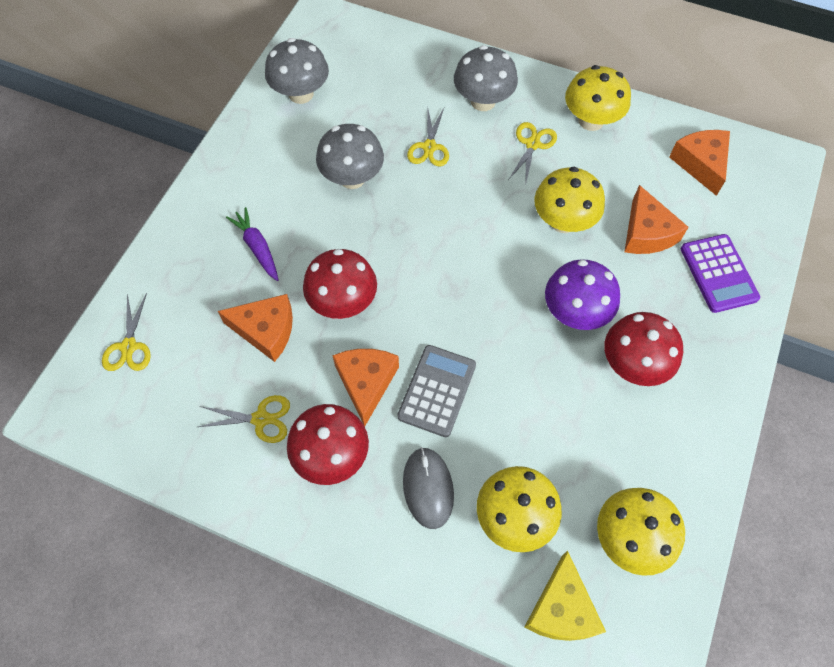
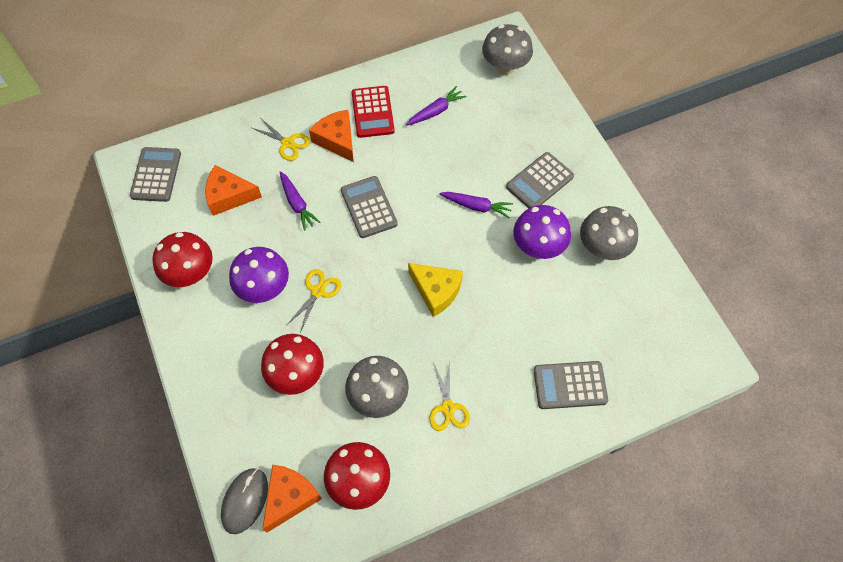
grey calculator: [397,345,476,437] = 1 -> [130,147,181,202] [341,176,398,238] [506,152,574,208] [534,361,608,409] = 4
orange cheese: [218,294,293,362] [332,349,399,426] [625,185,688,254] [669,130,730,196] = 4 -> [205,165,262,216] [262,465,322,533] [309,110,354,162] = 3
purple calculator: [681,234,760,313] = 1 -> none = 0
purple carrot: [226,207,279,281] = 1 -> [280,171,320,231] [406,86,467,125] [440,192,513,218] = 3
purple mushroom: [545,259,620,330] = 1 -> [229,247,289,303] [513,205,571,259] = 2
red calculator: none = 0 -> [352,86,395,138] = 1
yellow mushroom: [477,466,562,552] [534,167,605,233] [565,65,631,131] [597,488,685,576] = 4 -> none = 0
yellow scissors: [102,293,151,371] [198,395,290,443] [407,106,449,166] [508,122,557,186] = 4 -> [252,119,310,161] [286,269,341,332] [429,360,470,431] = 3

